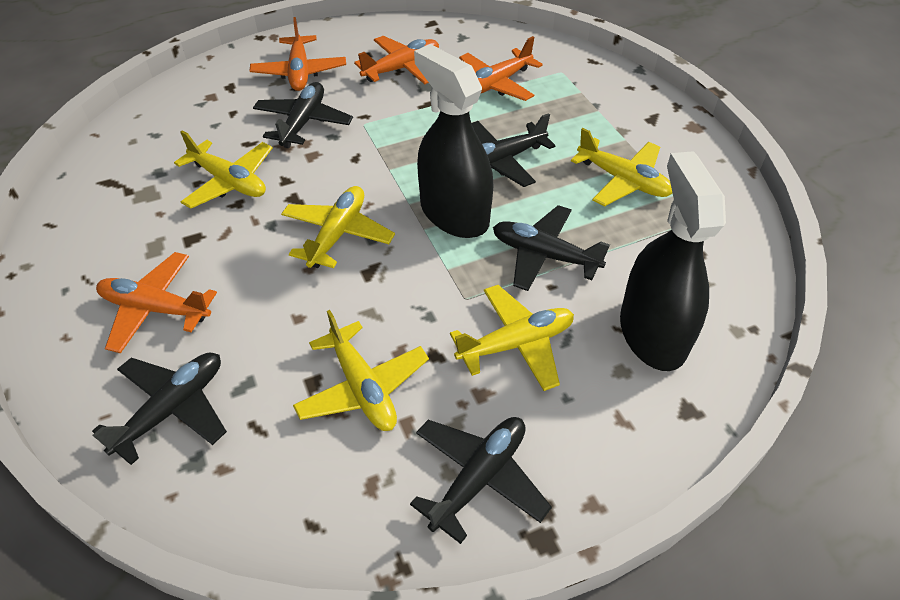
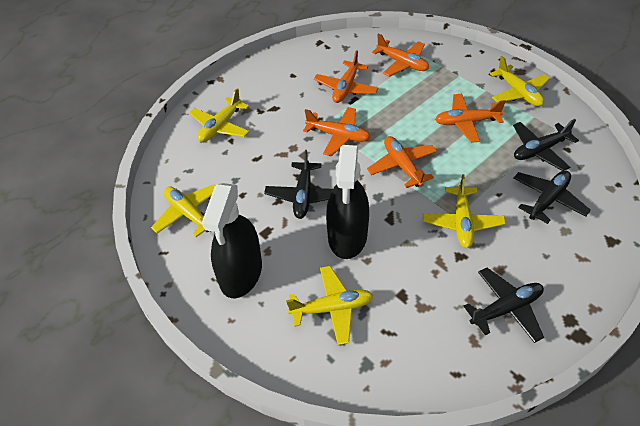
black plane: [92,352,227,465] [253,82,353,148] [410,417,552,544] [472,113,556,187] [493,205,610,291] = 5 -> [264,150,333,219] [464,268,544,343] [513,119,579,171] [513,170,591,224] = 4
orange plane: [96,252,217,353] [250,17,346,91] [354,36,439,84] [459,36,543,101] = 4 -> [303,107,371,156] [314,50,378,103] [367,136,437,188] [372,33,429,77] [435,94,506,143] = 5

